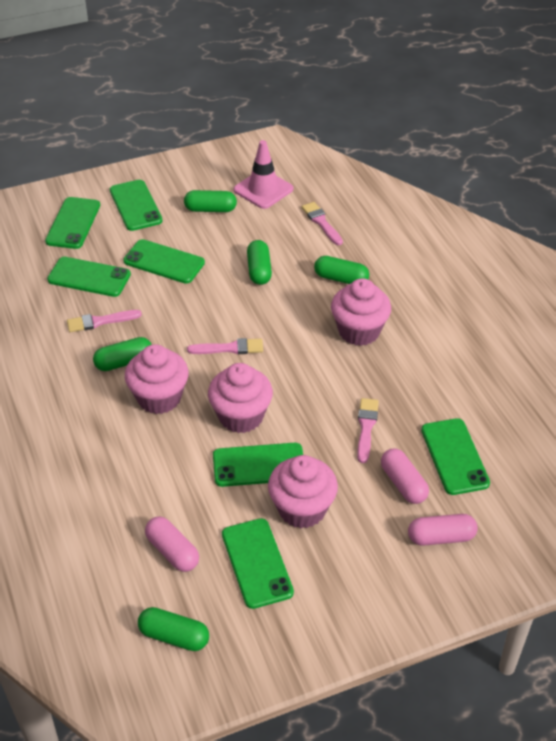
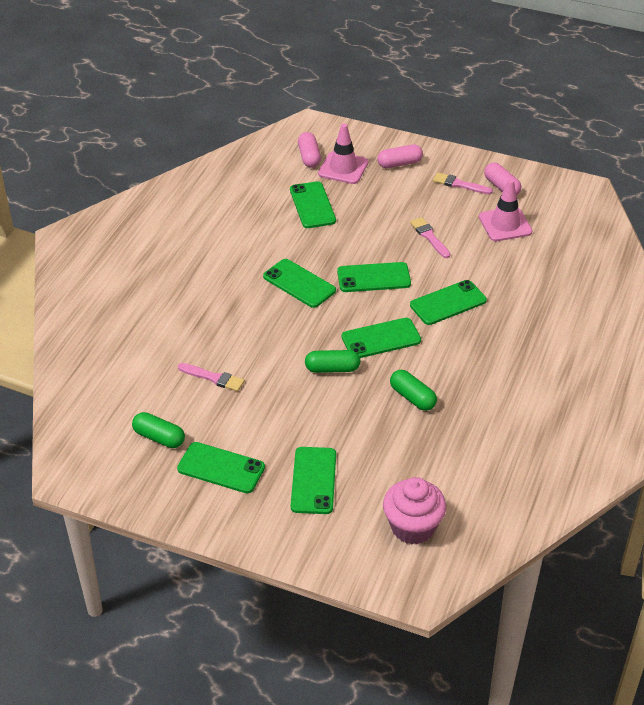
green capsule: [93,337,152,371] [138,607,209,651] [184,190,237,212] [247,240,272,285] [314,256,369,284] = 5 -> [132,412,185,448] [305,350,360,373] [390,370,437,411] = 3
pink brush: [67,310,142,332] [187,338,263,354] [302,202,343,245] [357,398,379,463] = 4 -> [178,363,245,392] [410,217,450,258] [433,172,493,194] = 3
pink cupcake: [125,344,189,414] [208,363,273,433] [268,455,338,528] [331,278,391,346] = 4 -> [383,477,446,545] = 1
pink traffic cone: [234,140,293,209] = 1 -> [318,123,368,184] [479,179,532,241] = 2

